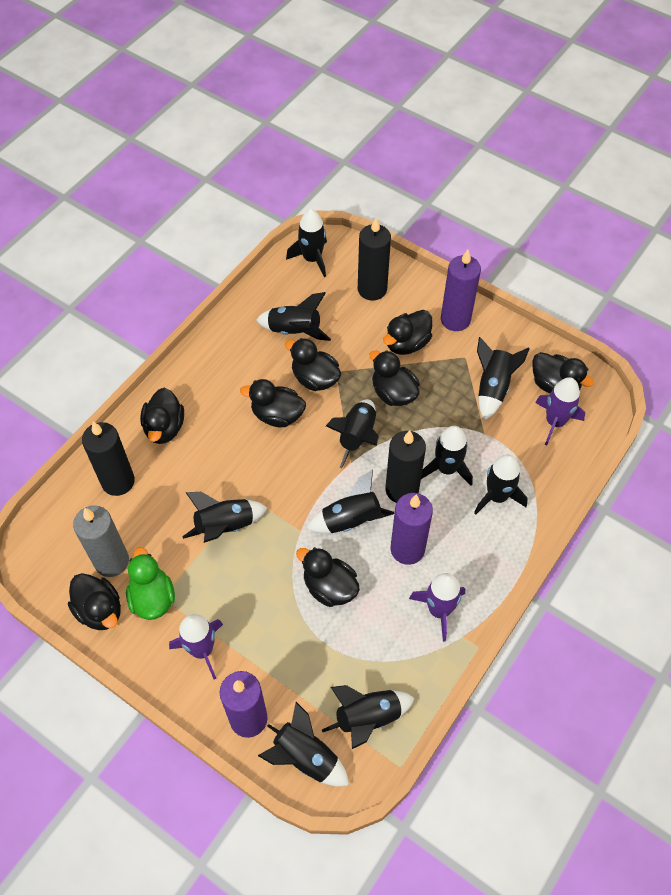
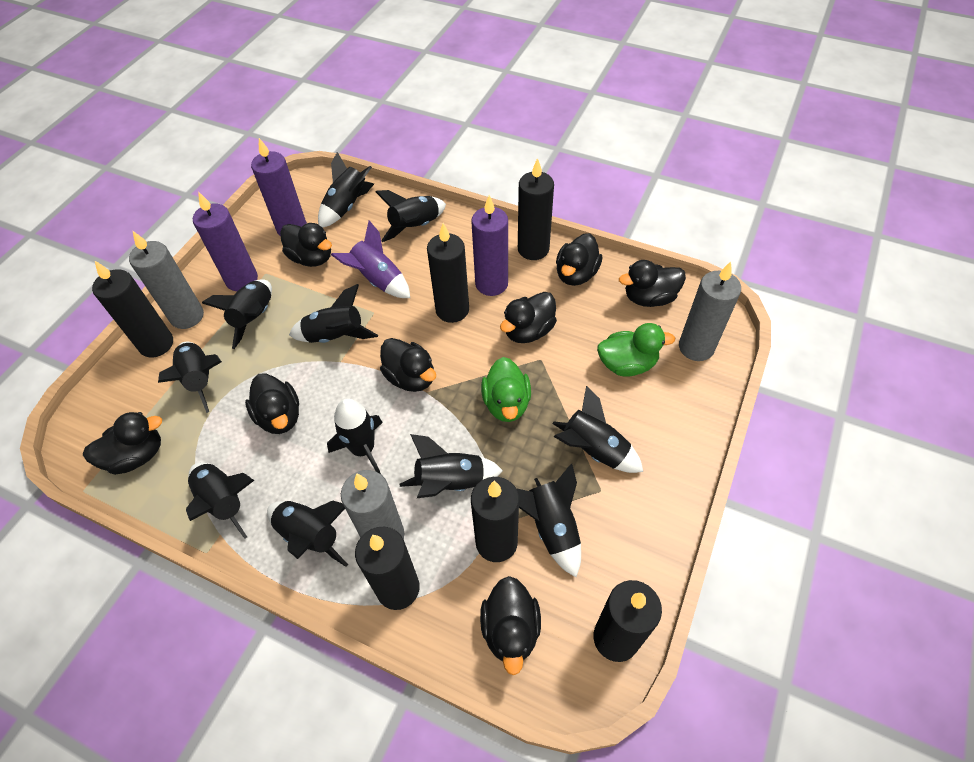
black candle: [82,421,135,496] [358,218,391,300] [385,430,426,503] = 3 -> [92,261,173,357] [355,527,419,610] [427,223,469,323] [471,477,519,562] [518,158,554,260] [593,580,662,662] = 6
black rocket: [182,492,267,543] [256,292,331,341] [258,702,349,787] [286,209,327,277] [307,470,394,533] [322,685,415,749] [326,399,379,468] [421,426,473,486] [474,455,528,514] [477,337,530,421] = 10 -> [158,341,222,413] [186,462,254,539] [202,279,272,349] [267,500,348,567] [289,284,378,343] [318,152,374,228] [327,399,383,474] [375,190,446,242] [400,434,503,498] [516,464,581,577] [552,386,643,473] = 11
green duck: [126,547,175,620] = 1 -> [481,357,531,422] [597,323,675,377] = 2
grey candle: [73,505,129,577] = 1 -> [129,231,204,329] [341,470,404,539] [679,262,741,361] = 3
purple rocket: [169,614,223,679] [409,573,465,642] [535,377,585,445] = 3 -> [331,220,410,298] = 1

